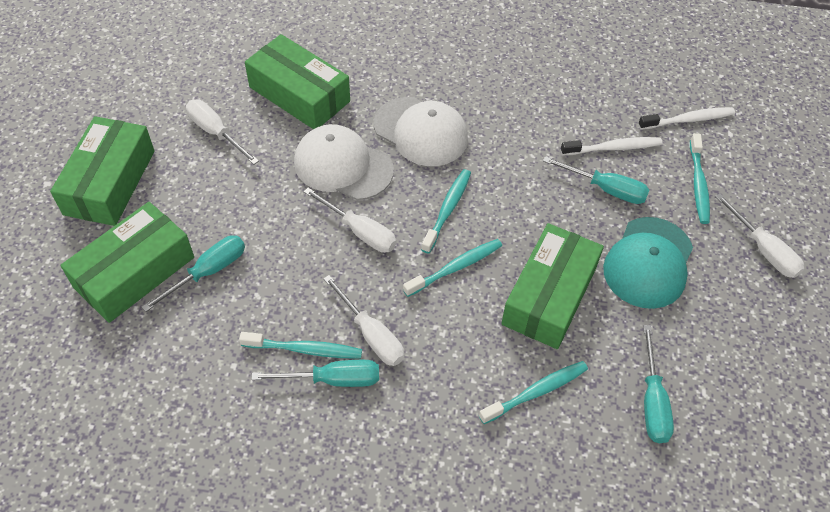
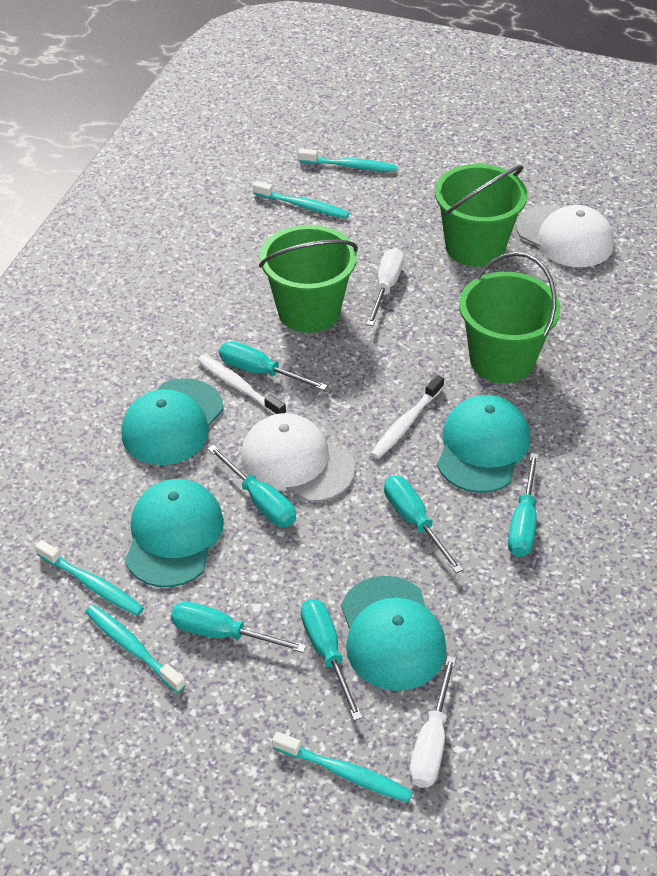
green box: [50,116,155,226] [60,202,194,323] [245,34,350,129] [501,223,604,349] = 4 -> none = 0
green bucket: none = 0 -> [259,225,358,333] [435,164,528,267] [459,252,560,383] = 3
turquoise cap: [603,217,693,309] = 1 -> [121,378,223,465] [125,479,224,587] [341,576,446,691] [437,395,530,493] = 4
turquoise screwdriver: [141,235,245,312] [251,360,379,387] [543,156,649,204] [643,325,674,443] = 4 -> [171,601,306,653] [208,445,296,527] [219,341,328,390] [301,599,363,721] [384,476,463,573] [508,453,539,557] = 6
white screwdriver: [186,100,259,165] [304,188,397,253] [323,275,404,366] [715,194,805,278] = 4 -> [366,248,404,326] [409,656,456,788] = 2

